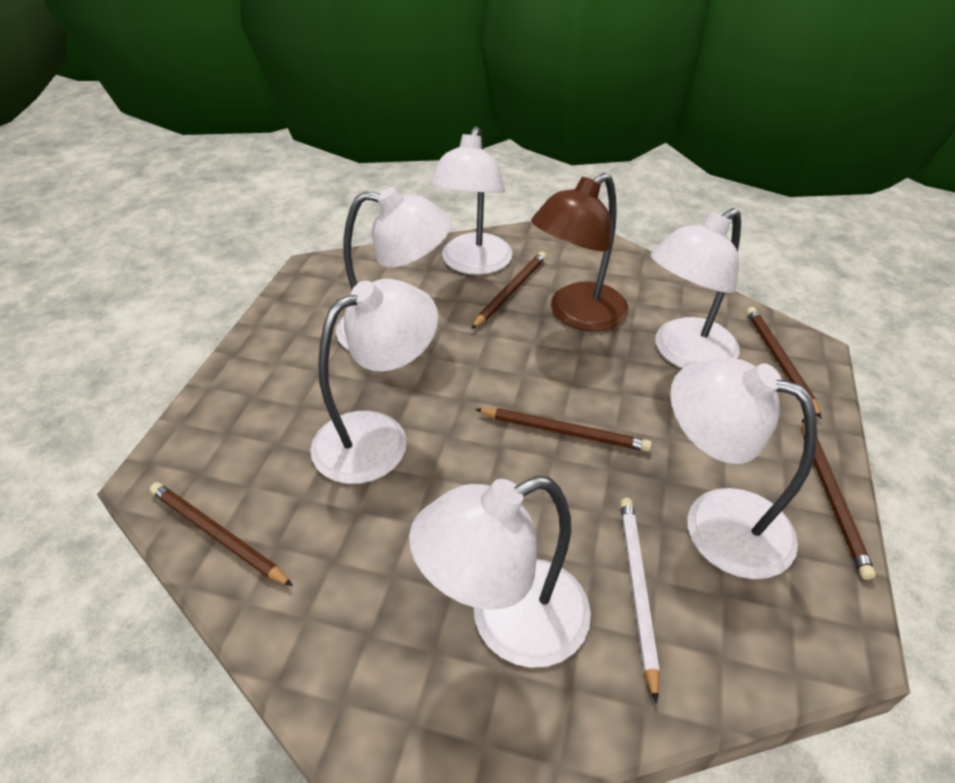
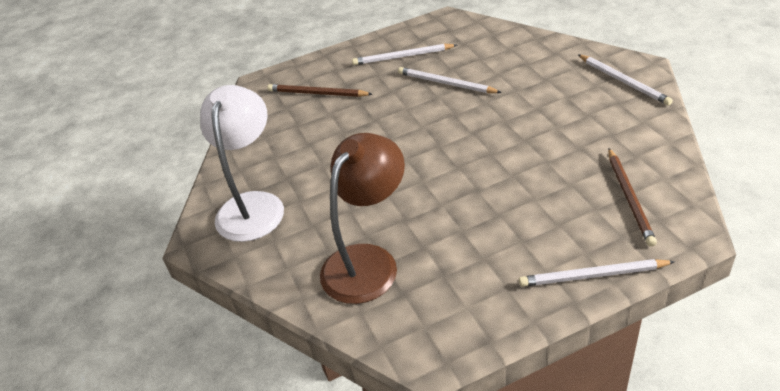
brown pencil: [150,482,293,586] [471,252,546,329] [475,408,652,452] [746,307,822,419] [802,419,876,580] = 5 -> [267,84,372,97] [608,148,657,247] = 2
white lamp: [310,279,438,484] [336,187,451,350] [409,476,591,668] [429,126,513,275] [651,208,741,369] [670,357,817,579] = 6 -> [200,85,284,242] = 1
white pencil: [620,498,660,703] = 1 -> [352,44,457,65] [398,67,502,93] [519,259,675,287] [578,55,673,106] = 4

